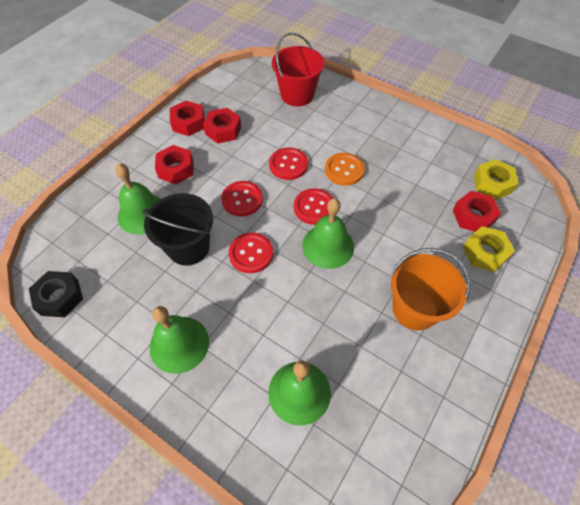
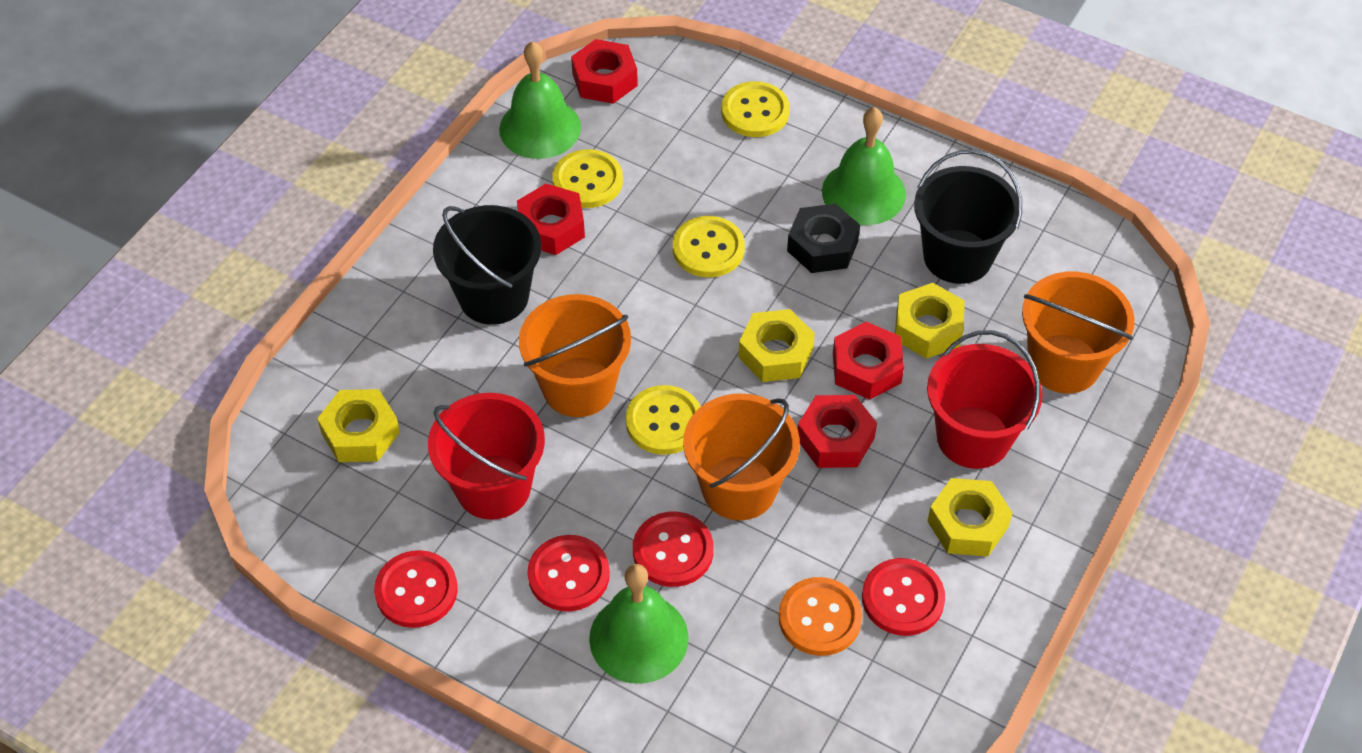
black bucket: [142,193,213,266] = 1 -> [433,205,541,325] [914,150,1022,284] = 2
green bell: [115,163,161,235] [150,306,209,374] [268,361,331,426] [302,198,354,269] = 4 -> [499,41,581,159] [589,564,689,684] [822,107,906,225] = 3
orange bucket: [390,248,470,330] = 1 -> [519,294,631,417] [683,393,800,520] [1022,272,1135,394] = 3
red bucket: [272,32,325,107] = 1 -> [428,393,545,520] [927,330,1042,469] = 2
yellow button: none = 0 -> [552,149,623,208] [626,385,701,455] [673,216,745,277] [721,81,790,137] = 4
yellow nut: [463,226,515,272] [474,159,519,200] = 2 -> [317,389,400,462] [738,309,815,382] [895,283,965,359] [927,478,1013,556] = 4

